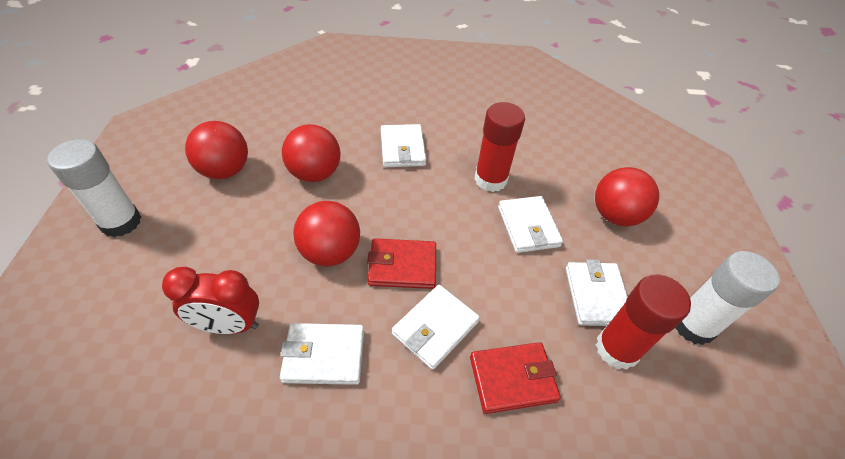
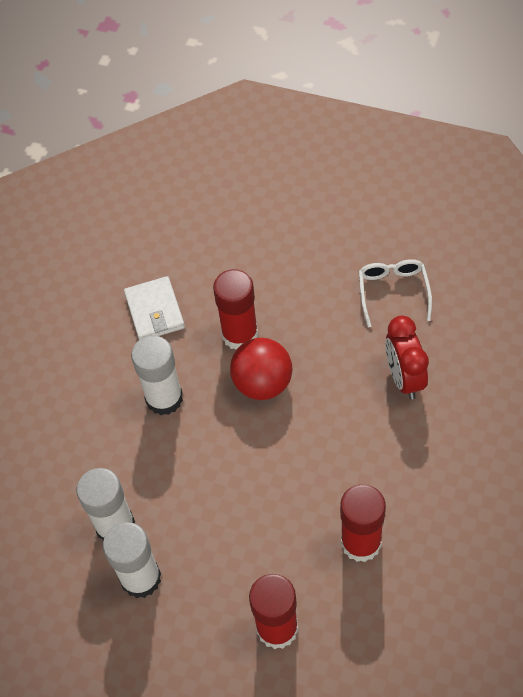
red ball: [185,121,248,179] [282,124,341,182] [293,201,360,266] [595,167,659,227] = 4 -> [230,338,292,400] = 1
red glue stick: [474,102,525,192] [596,275,691,370] = 2 -> [213,269,258,350] [249,574,298,649] [340,484,386,562] = 3
red wallet: [367,238,436,289] [470,342,561,414] = 2 -> none = 0
white glasses: none = 0 -> [359,259,432,328] = 1
white glue stick: [47,139,141,237] [675,251,780,345] = 2 -> [77,468,135,540] [103,522,161,598] [131,335,183,415] = 3
white wallet: [280,323,364,385] [381,124,426,167] [392,285,480,370] [498,196,563,253] [566,260,628,326] = 5 -> [124,276,185,340] = 1

